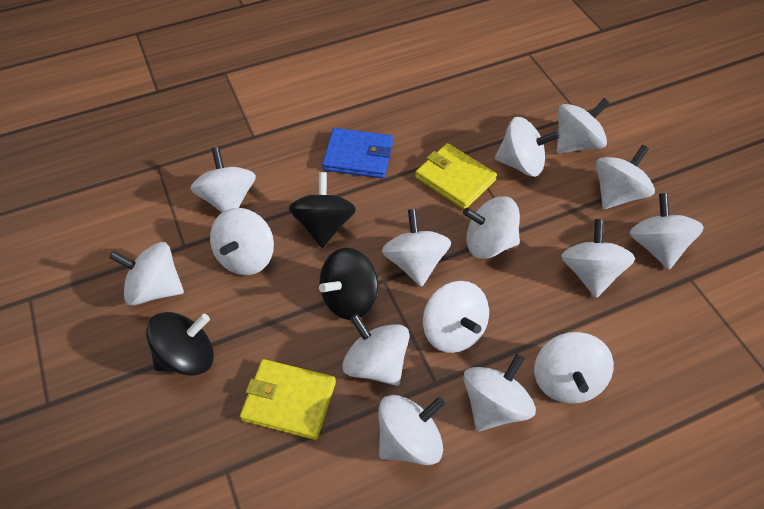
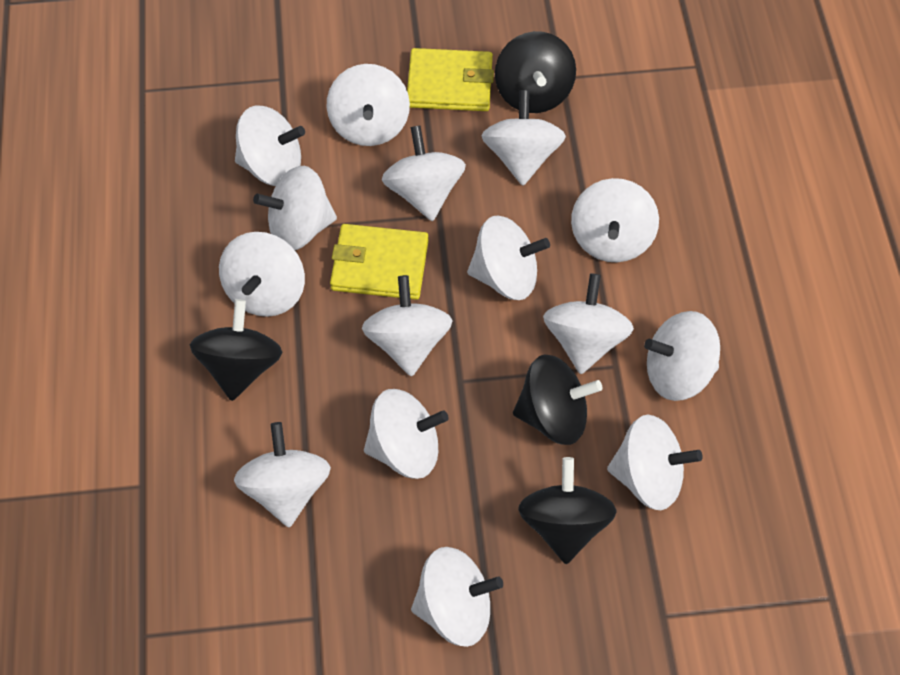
black spinning top: [146,312,214,376] [289,172,356,248] [319,248,378,320] = 3 -> [190,299,283,401] [495,31,576,113] [513,354,603,445] [518,457,616,564] = 4
blue wallet: [322,128,393,179] = 1 -> none = 0

